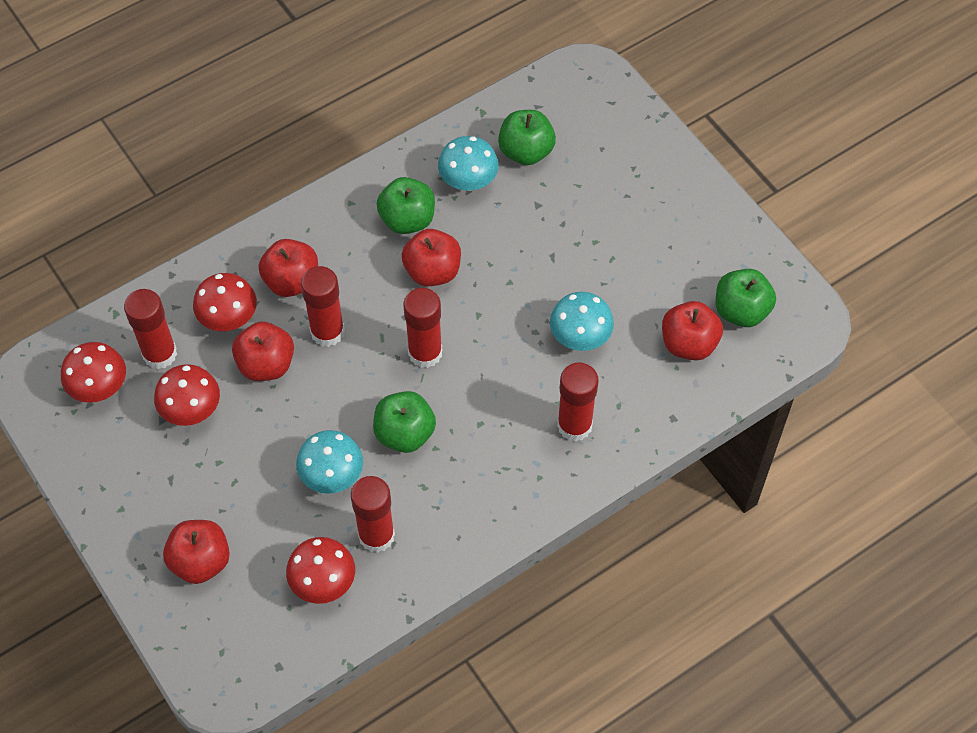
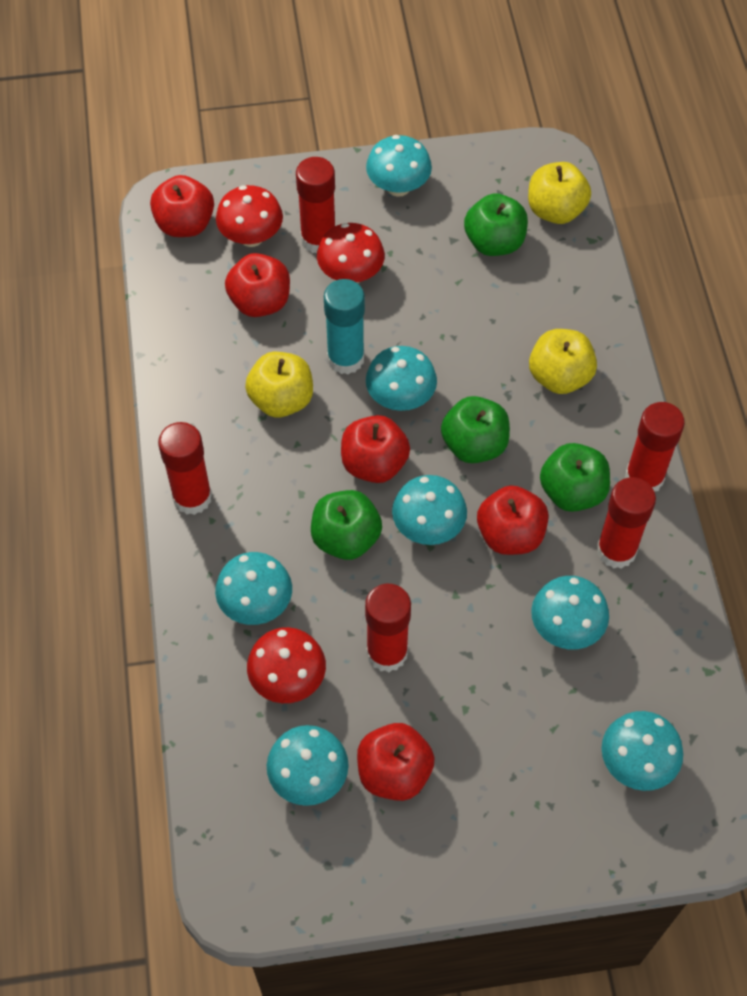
red mushroom: [61,342,126,403] [154,364,220,426] [193,273,257,331] [286,537,355,604] = 4 -> [216,185,283,247] [247,627,326,703] [317,223,385,283] = 3
turquoise glue stick: none = 0 -> [324,279,365,374] = 1
turquoise mushroom: [296,430,363,494] [438,136,499,191] [550,292,614,351] = 3 -> [215,552,292,625] [267,725,349,806] [366,135,432,197] [366,346,437,411] [392,475,467,545] [531,576,609,649] [602,711,683,791] = 7
yellow apple: none = 0 -> [245,352,313,417] [528,162,591,224] [529,329,597,394] = 3

